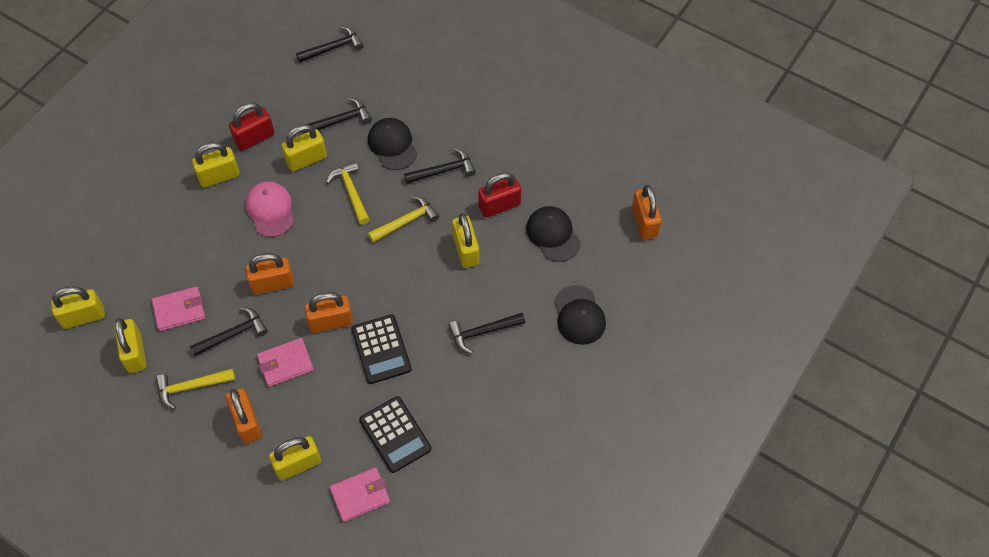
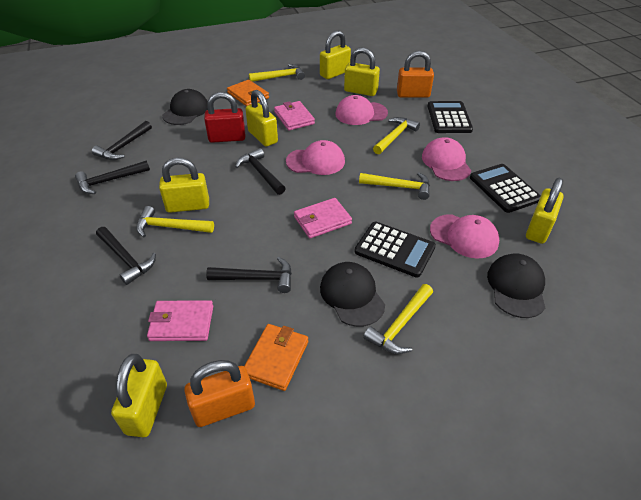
black calculator: [351,314,412,384] [359,396,432,473] = 2 -> [354,222,436,278] [427,101,473,133] [470,164,541,213] = 3
orange padlock: [226,388,262,443] [245,253,294,294] [305,292,353,333] [632,185,662,240] = 4 -> [184,360,255,427] [397,51,434,98] = 2
orange wallet: none = 0 -> [227,80,269,106] [244,324,308,391] = 2
pink cap: [245,181,295,237] = 1 -> [286,140,345,175] [335,95,388,125] [422,137,471,181] [430,214,499,258] = 4
red padlock: [229,103,275,151] [478,172,521,218] = 2 -> [204,92,245,143] = 1
yellow hammer: [156,369,235,409] [326,161,370,225] [368,196,439,242] = 3 -> [136,206,214,237] [249,64,305,82] [359,172,430,200] [363,284,433,354] [373,117,420,154] = 5

